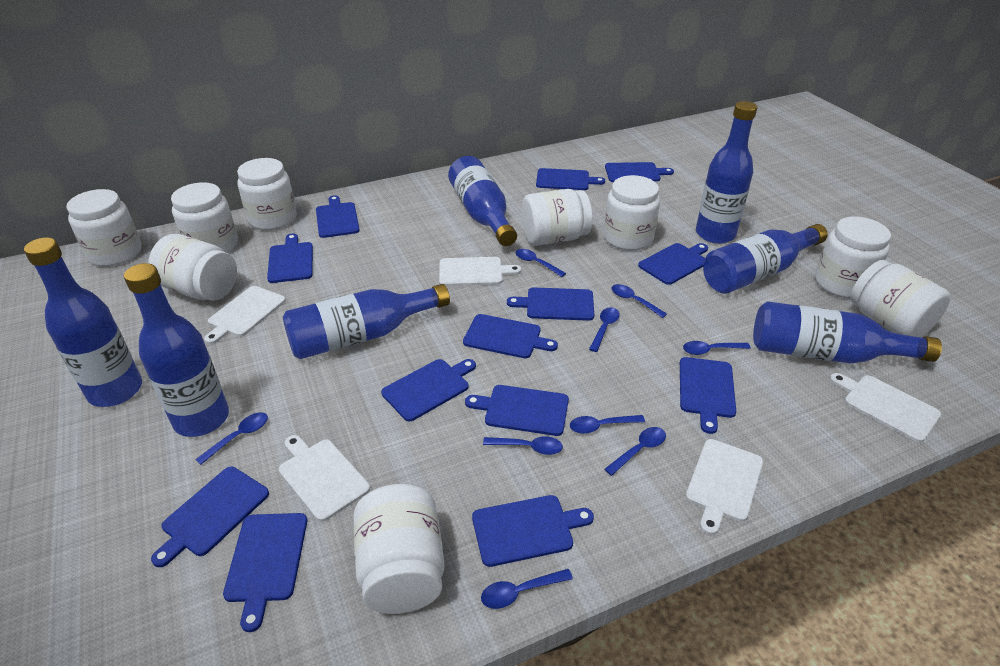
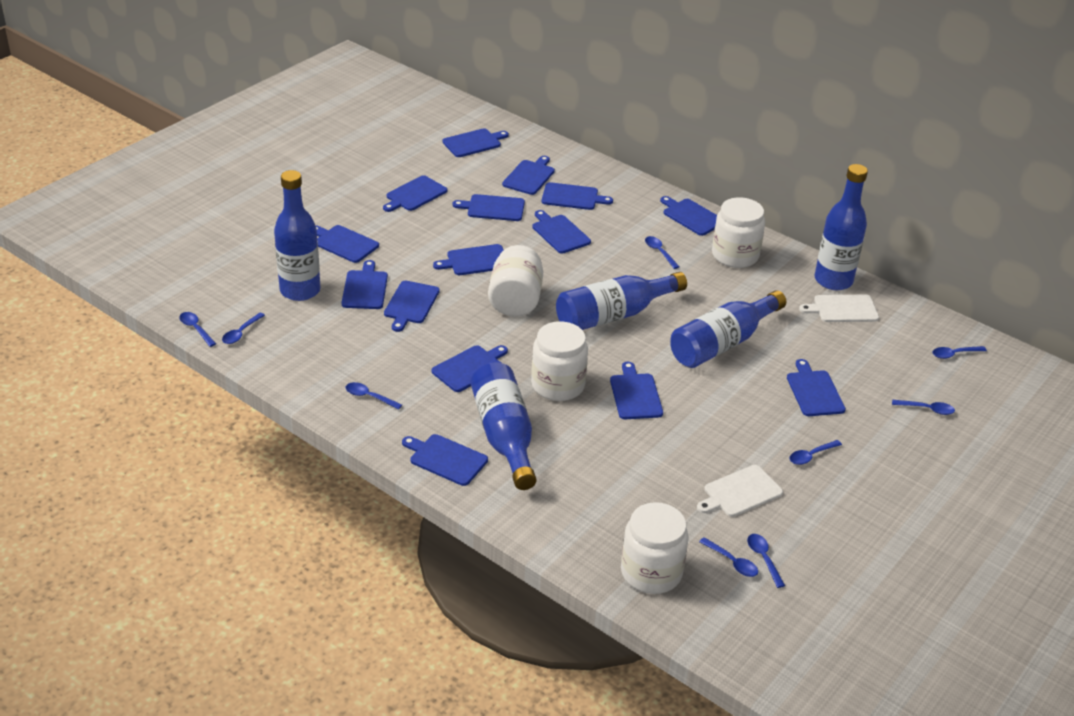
blue bottle: [24,237,142,407] [124,263,229,437] [283,284,450,359] [448,156,517,246] [696,101,757,244] [703,224,828,294] [753,301,942,364] = 7 -> [274,170,321,301] [471,362,537,490] [556,272,687,330] [670,290,786,368] [814,164,868,290] = 5
blue cutting board: [151,467,269,567] [223,513,307,632] [267,234,313,283] [316,195,360,238] [381,359,476,421] [463,314,558,358] [465,385,569,436] [472,495,594,567] [507,288,594,321] [536,168,605,190] [605,162,674,182] [638,243,708,285] [680,357,736,434] = 13 -> [316,225,379,263] [341,260,388,309] [383,175,447,212] [384,281,440,332] [402,434,488,486] [432,345,508,392] [433,244,504,275] [442,128,509,157] [453,194,525,221] [502,156,555,195] [532,210,591,253] [541,182,613,210] [610,362,663,419] [660,196,717,236] [787,359,846,416] = 15
white cutting board: [204,286,286,344] [279,435,370,522] [439,257,521,286] [686,439,763,535] [830,373,941,442] = 5 -> [697,465,783,517] [799,295,879,322] = 2
white jar: [66,189,141,267] [148,234,237,301] [171,182,238,253] [237,158,297,230] [353,484,445,614] [522,189,592,246] [604,175,660,251] [815,217,891,298] [850,260,950,337] = 9 -> [488,245,543,317] [531,321,588,401] [621,502,689,594] [712,197,765,268] = 4

